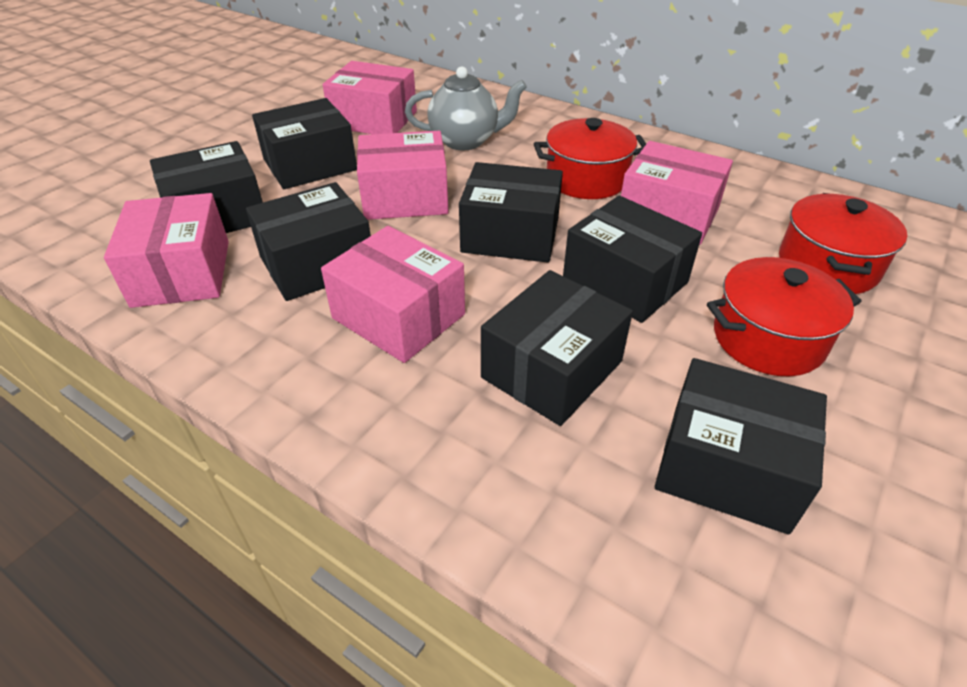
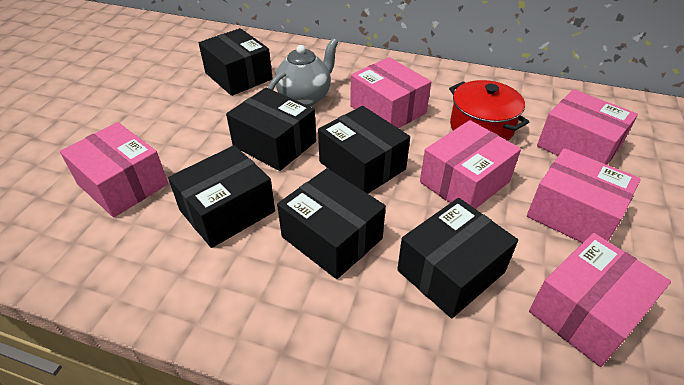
black box: [150,141,263,233] [246,182,371,301] [252,98,357,189] [459,162,563,263] [481,270,633,426] [563,196,702,323] [655,358,827,534] = 7 -> [168,145,275,248] [199,28,273,96] [226,87,316,171] [277,168,386,279] [318,106,410,194] [397,198,518,318] = 6
pink box: [104,193,229,308] [321,226,465,363] [323,61,417,134] [357,131,449,220] [621,141,733,245] = 5 -> [60,122,168,218] [350,57,431,128] [420,120,521,209] [527,148,641,243] [529,233,671,367] [537,89,638,165] = 6
red pot: [534,118,646,199] [707,257,862,376] [779,193,907,294] = 3 -> [449,80,529,141] = 1

